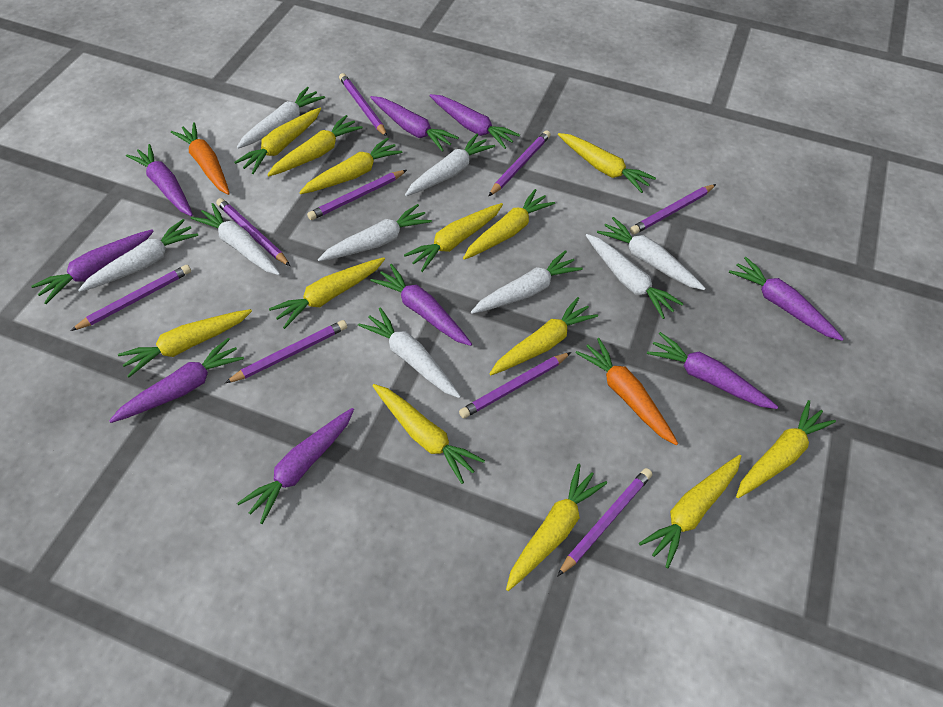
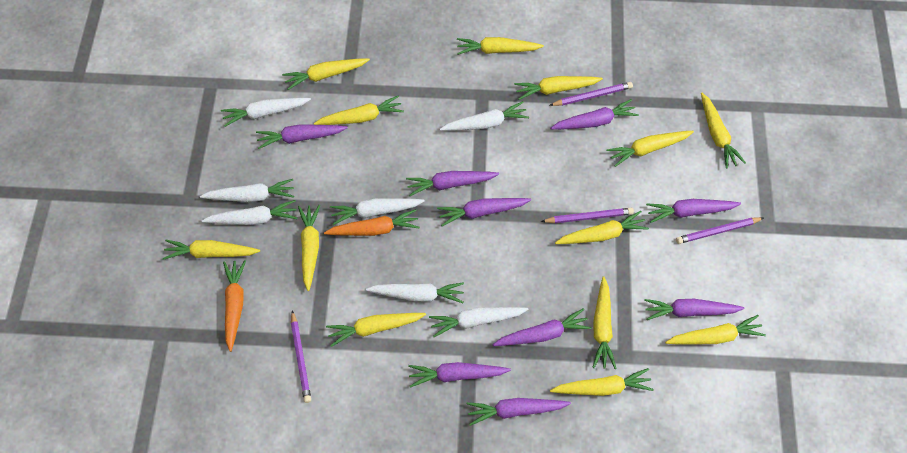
purple pencil: [71,265,191,331] [216,198,290,266] [225,320,347,383] [307,170,407,220] [339,73,387,137] [459,352,571,419] [489,130,551,196] [558,468,652,576] [630,184,716,235] = 9 -> [291,311,311,403] [541,208,634,223] [549,82,633,106] [676,217,764,244] = 4
white carrot: [78,219,198,292] [191,203,280,275] [237,87,325,149] [318,204,432,261] [358,307,461,398] [405,133,495,196] [471,250,583,314] [586,234,684,319] [597,217,706,290] = 9 -> [200,179,294,202] [201,200,297,225] [221,98,311,127] [330,198,425,225] [366,282,464,303] [429,307,529,337] [440,101,529,131] = 7

